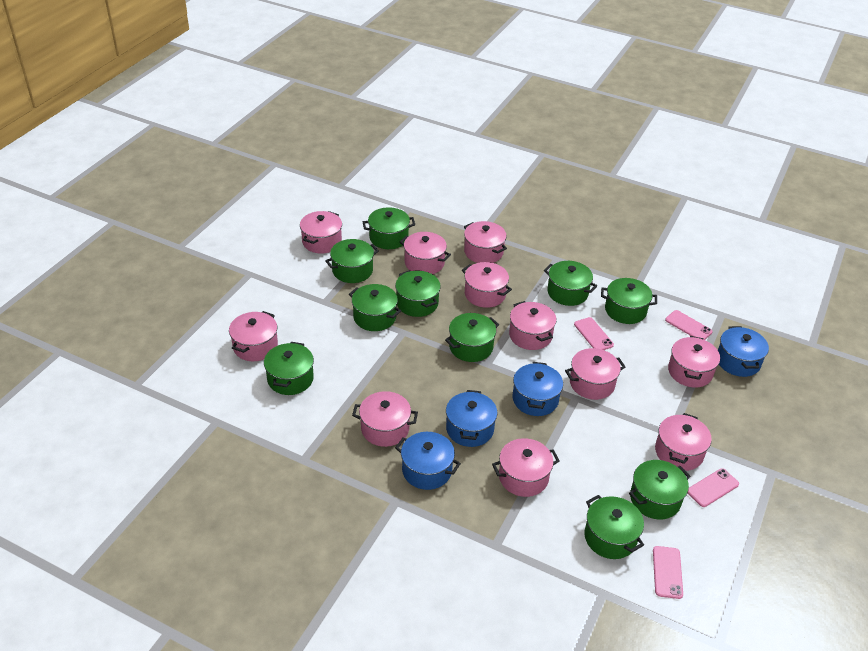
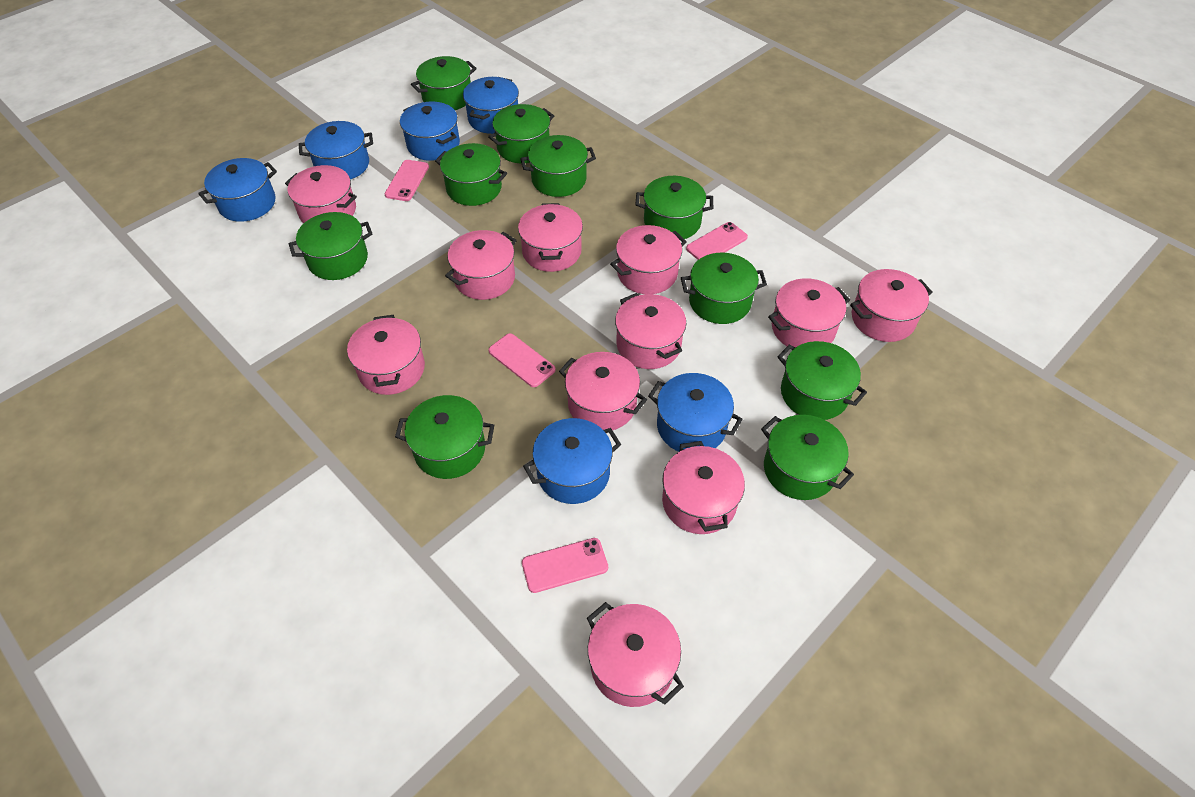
blue pot: [395,432,461,490] [446,390,497,447] [513,362,563,416] [718,326,769,377] = 4 -> [198,158,277,222] [299,121,373,179] [400,102,460,161] [463,77,519,134] [523,418,621,504] [648,373,743,452] = 6

